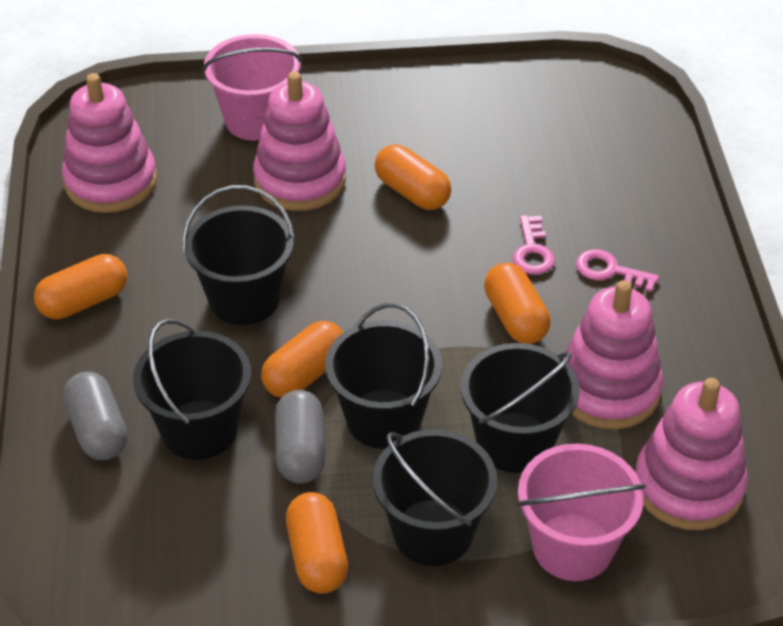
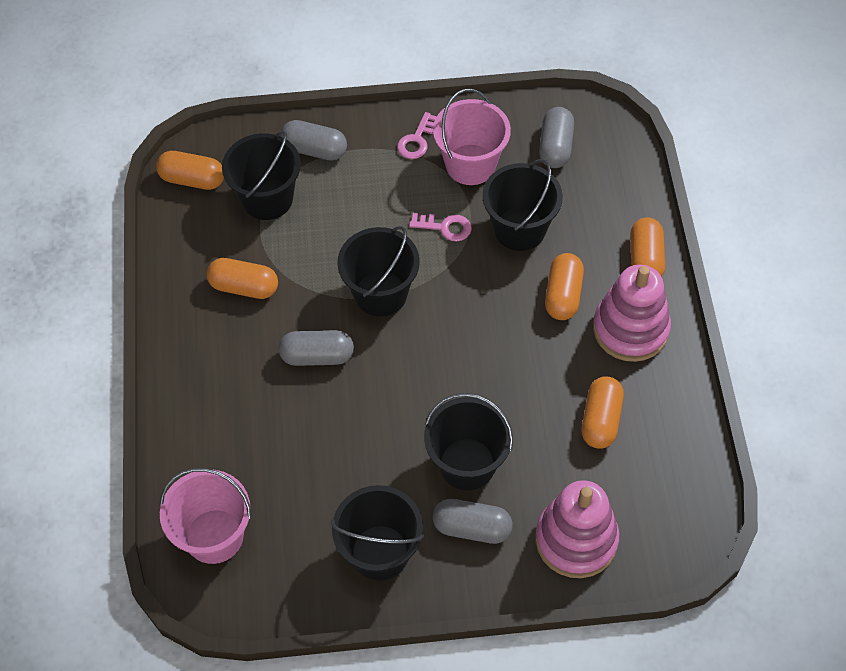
grey capsule: [63,372,128,460] [275,390,326,484] = 2 -> [279,330,354,366] [280,120,347,161] [433,499,513,544] [539,107,574,168] = 4
pink stacking toy: [62,73,157,213] [253,71,346,211] [562,280,663,429] [635,378,748,530] = 4 -> [535,480,619,578] [593,265,671,362] = 2

